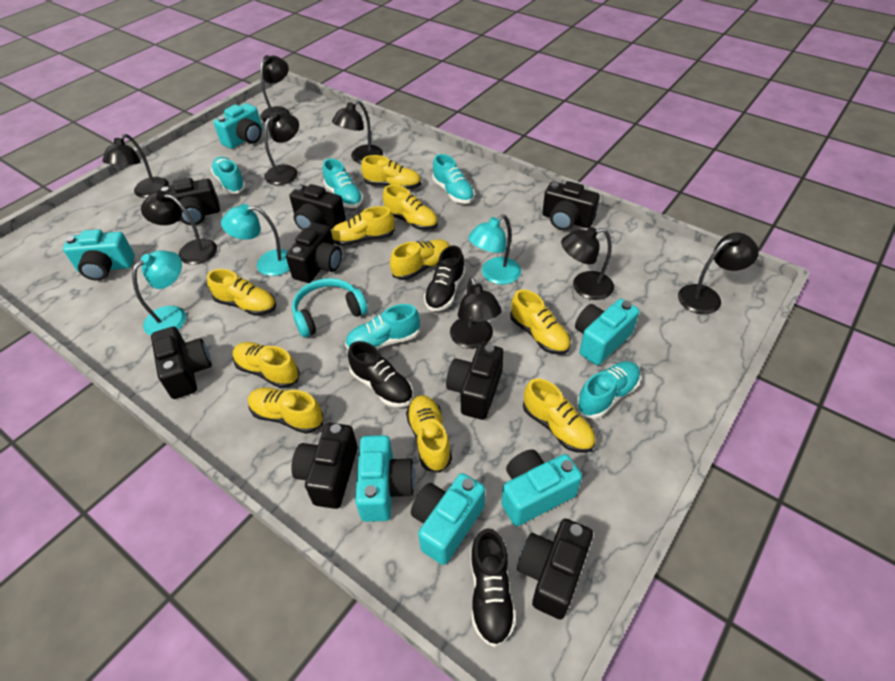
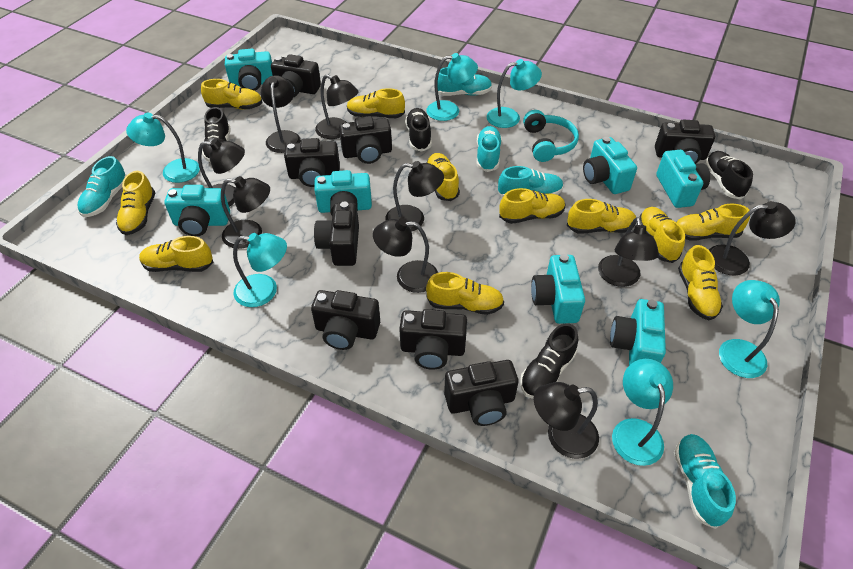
black lamp: [102,134,169,198] [141,191,217,265] [260,55,290,122] [264,112,299,185] [332,100,383,164] [450,277,502,349] [561,227,614,300] [678,233,759,314] = 8 -> [198,139,245,207] [221,176,270,249] [261,75,301,153] [315,74,359,139] [373,218,438,293] [386,161,444,232] [534,382,599,459] [598,217,659,287] [709,201,796,276] = 9
black shoe: [348,341,413,407] [424,246,465,311] [470,528,516,647] = 3 -> [202,107,231,162] [405,108,432,152] [520,323,578,399] [705,151,753,200] = 4
turquoise camera: [63,229,135,281] [214,103,263,149] [355,435,415,522] [411,473,485,565] [501,449,582,526] [575,299,639,365] = 6 -> [164,185,230,236] [225,49,273,91] [314,170,372,216] [531,254,585,324] [583,137,637,194] [610,299,666,365] [656,150,710,208] = 7
turquoise lamp: [132,250,186,336] [221,204,290,276] [468,214,521,285] = 3 -> [126,113,200,183] [233,233,287,307] [426,53,478,121] [487,59,542,128] [612,359,673,466] [719,280,780,378] = 6
yellow shoe: [207,269,276,316] [233,342,300,388] [248,387,323,434] [331,206,395,246] [361,155,421,190] [383,185,438,230] [390,239,450,280] [406,395,452,473] [510,289,571,355] [523,378,595,453] = 10 -> [116,171,155,235] [139,236,213,272] [201,79,262,110] [347,88,405,118] [426,153,460,201] [426,272,504,315] [499,188,565,224] [567,199,636,233] [639,207,685,263] [677,204,750,241] [678,245,723,320] = 11

